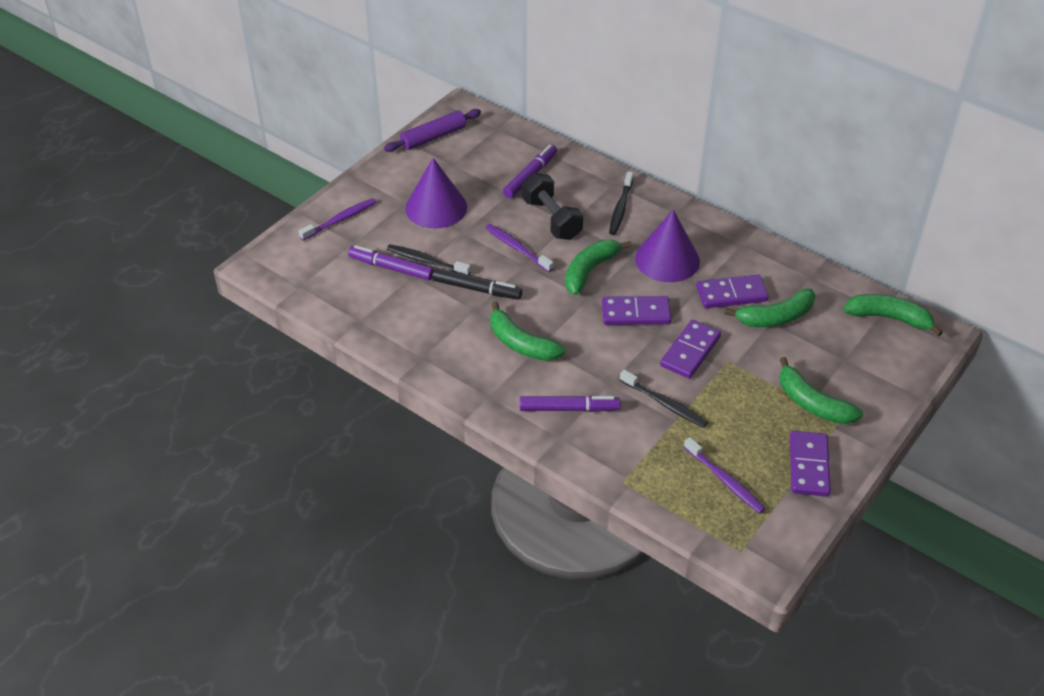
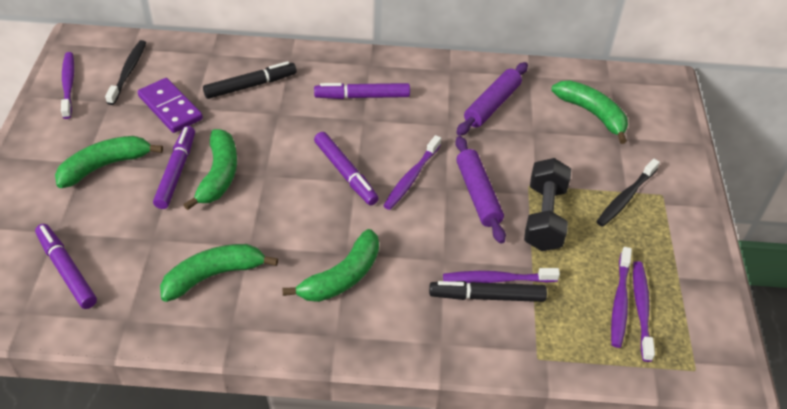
black marker: [432,268,522,300] = 1 -> [203,61,297,99] [429,281,547,302] = 2
black toothbrush: [387,244,471,275] [609,172,633,235] [620,370,708,428] = 3 -> [105,40,146,105] [596,159,660,227] = 2
purple cone: [405,158,467,229] [635,210,700,282] = 2 -> none = 0
purple domino: [602,296,671,325] [660,320,721,379] [696,275,769,308] [790,431,831,497] = 4 -> [138,78,203,133] = 1
purple marker: [348,245,434,280] [503,145,557,198] [520,395,621,412] = 3 -> [35,224,97,309] [153,126,195,209] [314,83,410,99] [314,132,379,205] = 4
purple rolling pin: [384,109,481,152] = 1 -> [455,136,506,244] [456,62,528,136] = 2
purple toothbrush: [299,198,376,241] [485,224,554,272] [684,437,765,513] = 3 -> [61,52,74,119] [383,135,441,210] [443,268,560,283] [611,247,632,348] [633,261,655,362] = 5

